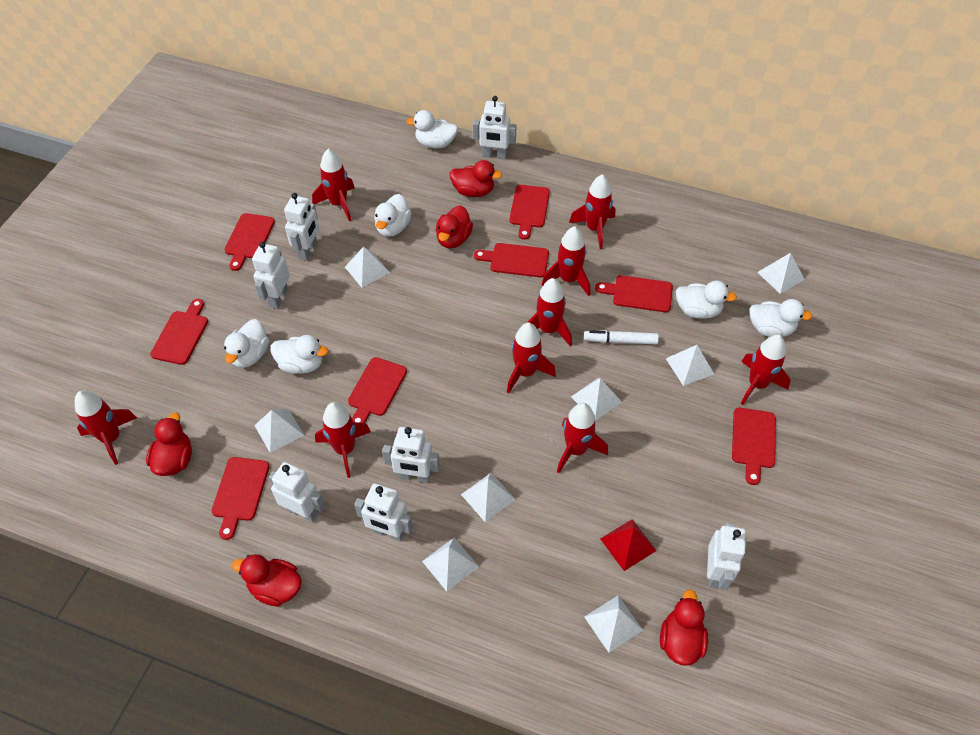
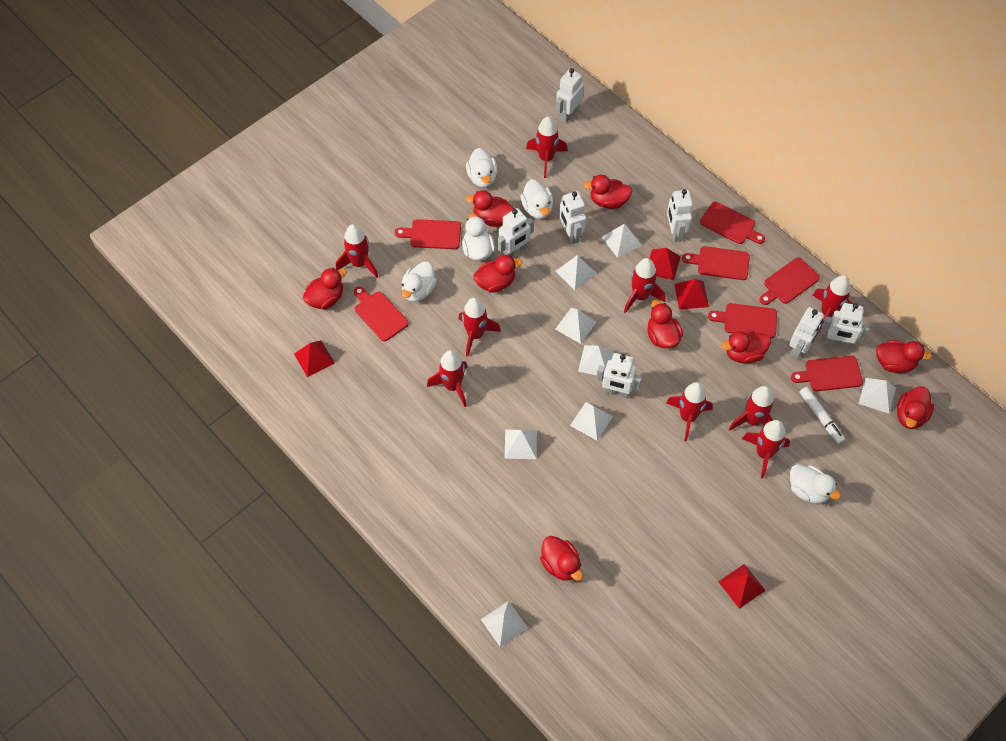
red cutting board: [150,299,208,365] [212,457,269,540] [224,213,275,271] [348,357,407,423] [474,243,549,277] [509,185,550,240] [595,275,673,312] [732,408,776,485] = 8 -> [354,286,408,341] [395,219,461,249] [682,246,750,280] [700,202,765,244] [708,303,777,338] [759,258,820,305] [791,356,863,391] = 7
red duck: [146,413,192,476] [232,554,302,606] [436,205,473,248] [450,160,502,197] [660,589,708,666] = 5 -> [303,268,347,309] [466,190,514,227] [473,255,522,293] [540,536,583,581] [584,175,632,209] [647,300,683,348] [721,331,771,363] [876,340,932,373] [897,386,934,429] = 9
red pyramid: [600,519,656,571] = 1 -> [294,340,335,377] [649,248,680,281] [674,279,709,310] [718,564,766,609] = 4
white duck: [224,319,269,368] [270,335,328,374] [374,194,412,237] [406,110,458,148] [676,280,737,319] [749,299,813,337] = 6 -> [401,262,437,302] [462,213,495,261] [466,148,498,188] [521,179,553,219] [790,464,841,504] = 5

